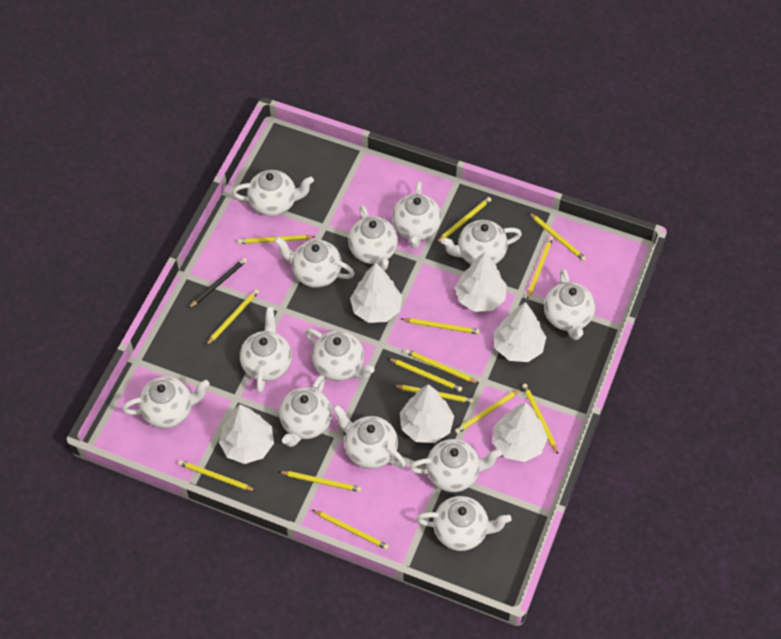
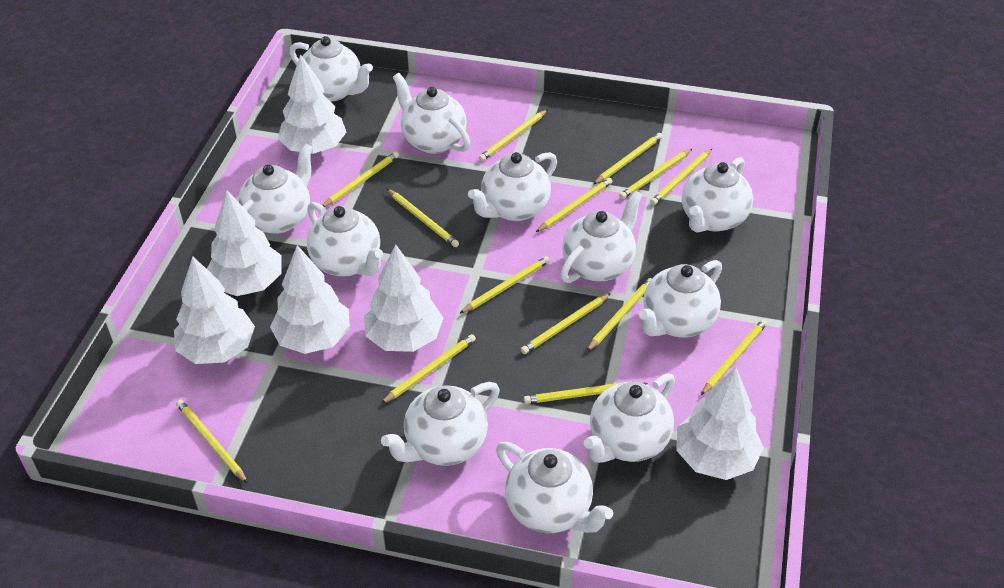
black pencil: [189,258,247,308] = 1 -> none = 0
white teapot: [122,377,210,428] [232,170,314,216] [240,306,292,393] [274,237,355,288] [279,375,332,447] [305,329,375,381] [333,405,406,469] [348,205,398,270] [392,181,441,248] [409,439,502,492] [416,496,512,551] [441,220,522,264] [544,269,595,340] = 13 -> [238,143,313,234] [289,36,373,101] [307,202,383,276] [381,382,500,466] [393,73,470,154] [468,152,557,221] [496,442,613,533] [560,191,642,283] [584,373,675,463] [639,260,722,337] [682,157,753,233] = 11

